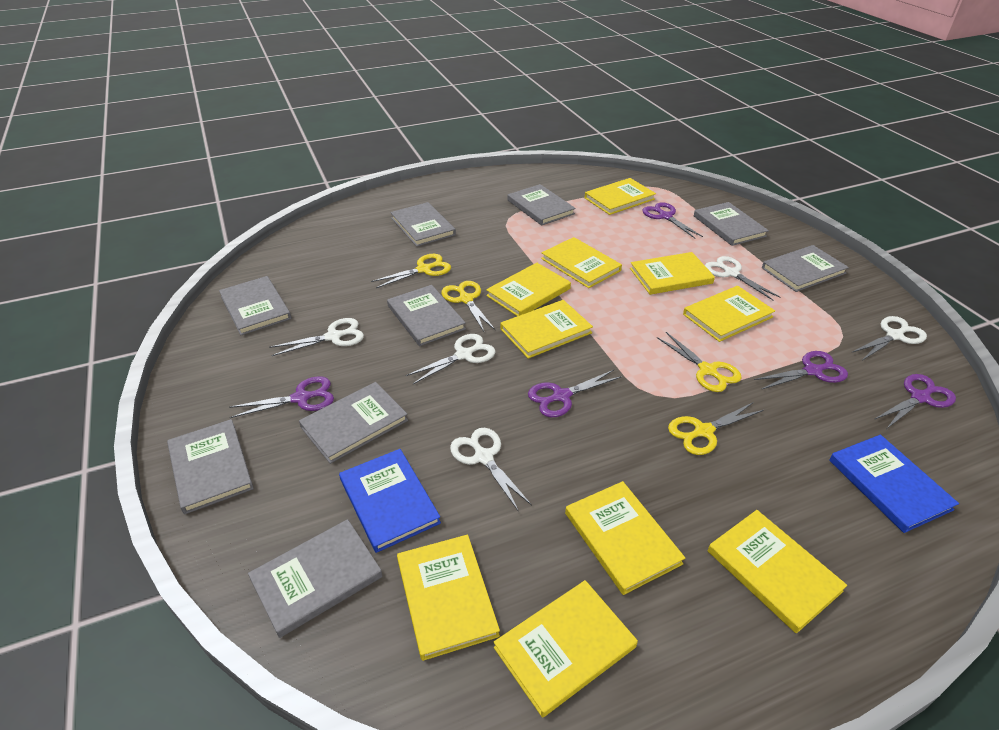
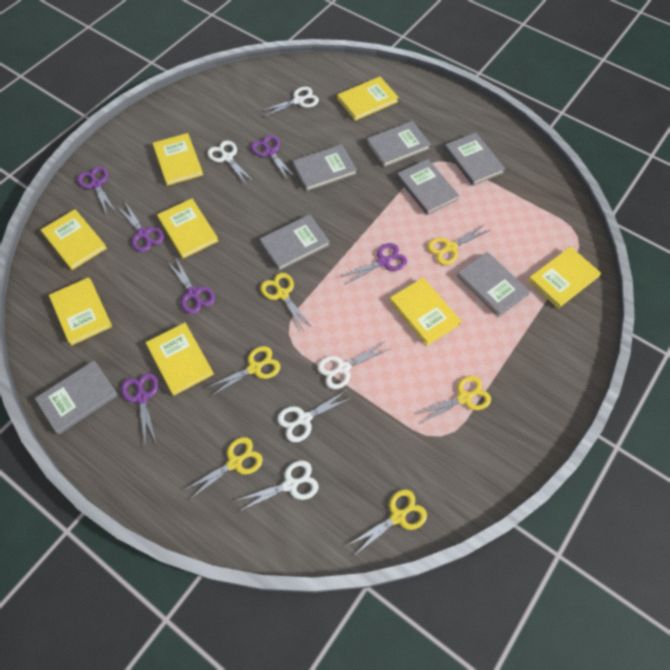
blue book: [339,449,441,553] [829,435,959,533] = 2 -> none = 0
grey book: [167,419,254,514] [219,276,291,335] [248,519,383,638] [299,382,408,464] [387,285,466,346] [391,202,456,247] [508,184,575,226] [694,202,769,246] [762,245,849,292] = 9 -> [35,361,118,435] [260,214,330,271] [292,144,357,191] [366,121,431,167] [397,159,459,215] [444,133,505,186] [457,252,530,317] = 7
purple scissors: [229,376,334,418] [528,370,622,417] [642,202,703,238] [754,351,848,390] [875,374,956,428] = 5 -> [77,166,115,214] [117,202,164,252] [121,373,158,448] [167,256,215,314] [251,135,296,180] [340,243,407,285] = 6
yellow book: [397,535,500,661] [486,263,571,316] [494,580,638,718] [501,300,593,359] [541,237,622,288] [565,481,685,595] [585,178,656,215] [630,252,715,295] [683,286,775,342] [708,510,847,633] = 10 -> [41,209,107,270] [49,277,112,346] [146,323,214,396] [153,133,203,186] [157,199,218,258] [337,77,399,121] [390,278,462,346] [528,246,601,308] = 8
yellow scissors: [371,254,451,288] [441,281,495,332] [657,332,741,392] [668,402,764,455] = 4 -> [183,437,263,500] [206,346,280,397] [260,273,313,330] [348,489,427,555] [417,376,491,423] [427,224,490,265] = 6

